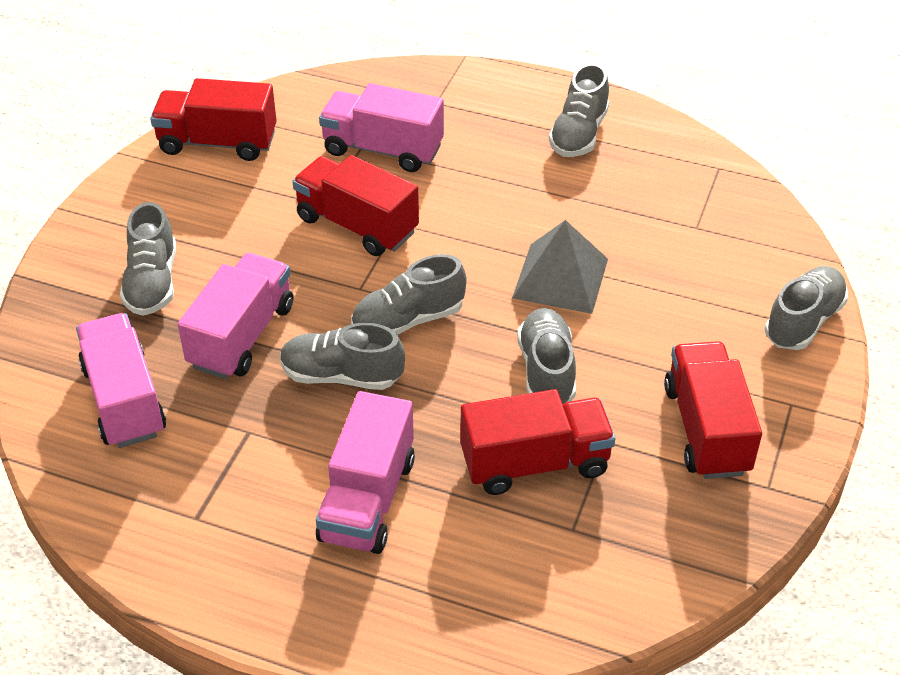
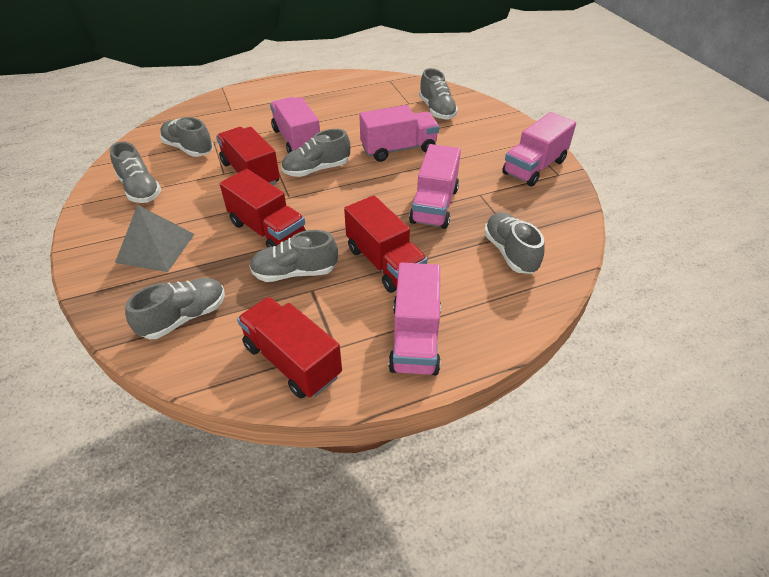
grey shoe: [120,202,176,316] [280,323,405,390] [351,254,467,335] [517,308,576,404] [549,63,609,157] [764,266,848,350] = 6 -> [110,142,161,203] [125,278,225,339] [160,117,213,157] [249,230,338,282] [281,129,350,177] [419,68,458,120] [484,212,545,274] = 7
pink truck: [76,313,166,448] [178,253,293,379] [316,391,415,554] [319,83,444,172] = 4 -> [270,97,320,153] [359,105,439,162] [388,263,441,375] [409,144,461,229] [502,112,576,186] = 5

